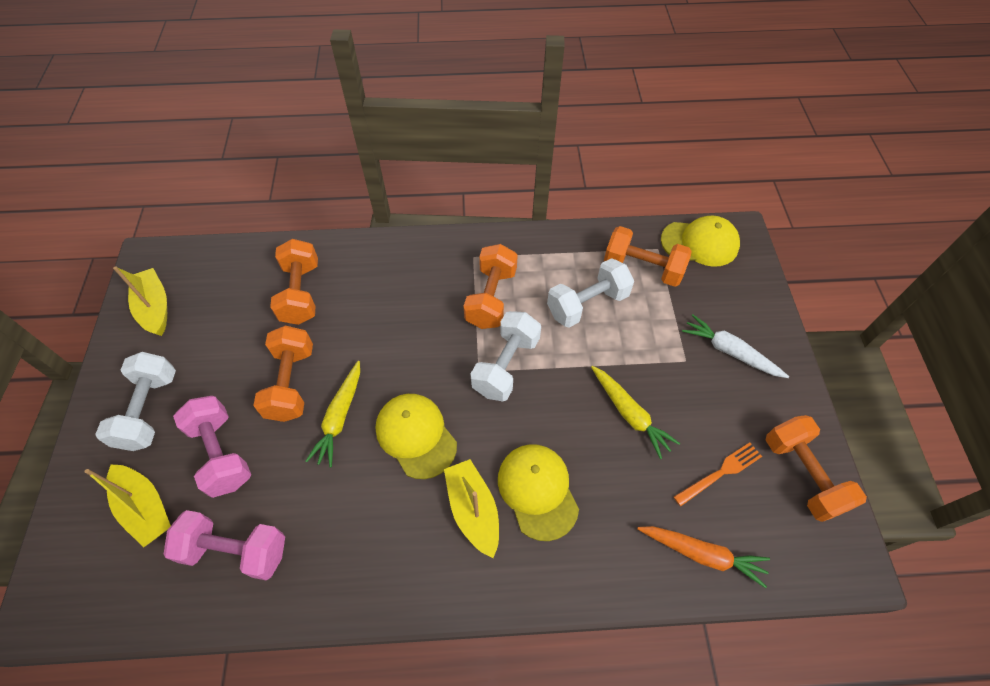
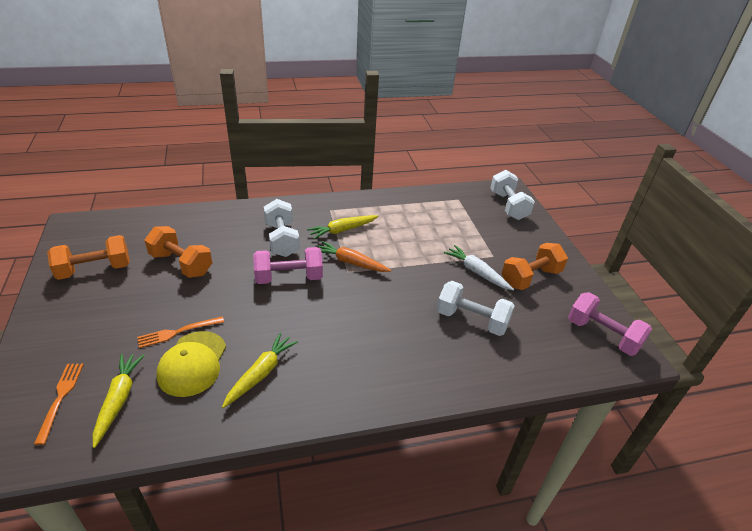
orange dumbbell: [253,325,313,422] [270,239,318,325] [463,244,518,329] [604,226,692,287] [766,415,867,522] = 5 -> [47,235,130,280] [144,226,212,278] [502,243,568,290] = 3
orange fork: [674,442,762,506] = 1 -> [34,364,84,445] [137,316,224,348] = 2
yellow boat: [84,465,171,548] [113,266,167,336] [444,459,499,558] = 3 -> none = 0
yellow cap: [375,394,457,479] [498,444,579,541] [661,216,740,267] = 3 -> [156,331,226,397] = 1
yellow carrot: [306,361,360,468] [591,366,680,459] = 2 -> [93,354,145,448] [222,333,298,408] [307,215,378,239] = 3

